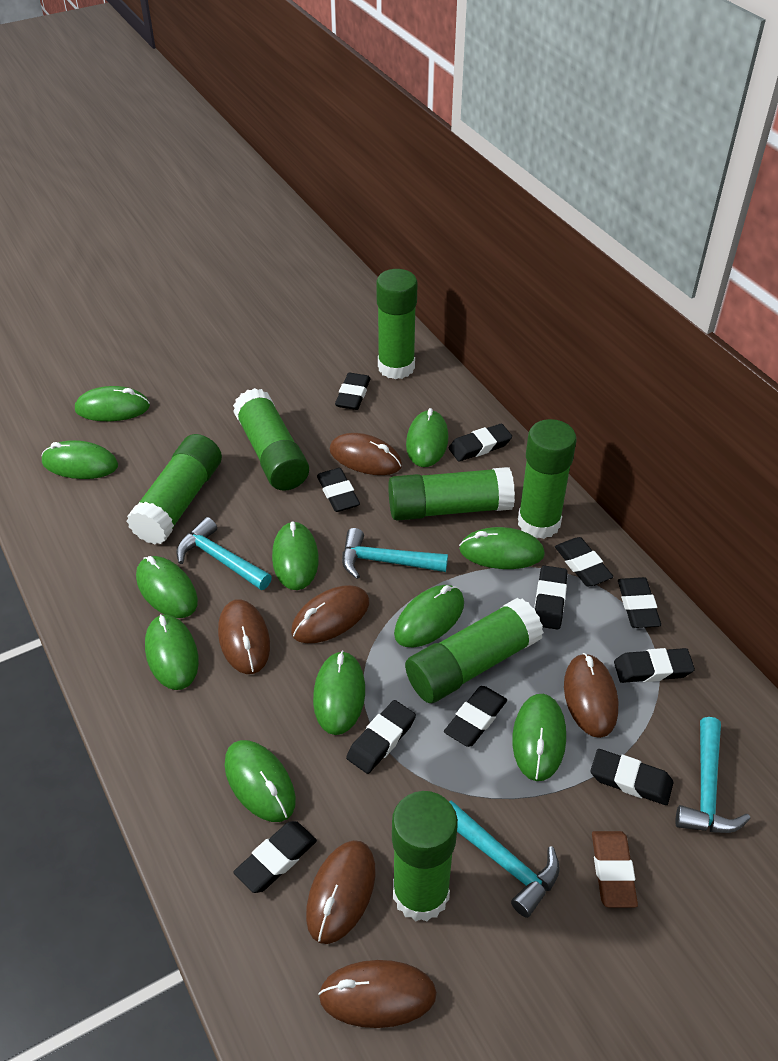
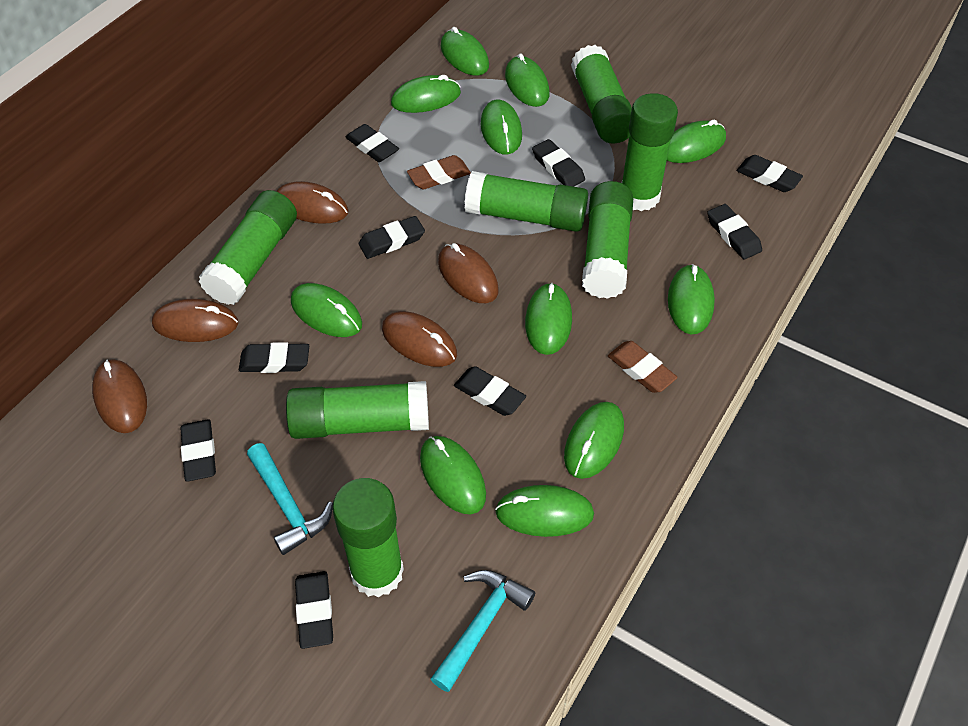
black eraser: [233,821,317,893] [317,468,360,512] [335,373,370,410] [346,700,416,774] [444,686,507,747] [449,424,512,461] [535,565,568,630] [555,537,614,587] [591,749,673,805] [614,648,695,683] [618,577,661,628] = 11 -> [180,419,216,482] [239,342,309,373] [295,571,333,649] [346,124,399,162] [359,216,425,259] [454,367,526,416] [532,139,585,187] [707,204,762,259] [737,155,803,192] = 9
brown eraser: [592,831,638,907] = 1 -> [407,155,471,190] [608,341,678,393] = 2
brown mouse: [218,599,270,674] [291,585,369,643] [306,840,376,944] [318,960,437,1028] [330,433,402,475] [564,653,618,738] = 6 -> [92,359,147,433] [152,299,238,342] [276,181,349,224] [382,311,457,367] [438,243,499,303] = 5
turquoise hammer: [176,517,272,590] [342,528,448,579] [449,800,560,918] [675,717,751,833] = 4 -> [247,443,333,555] [431,570,535,692] = 2

